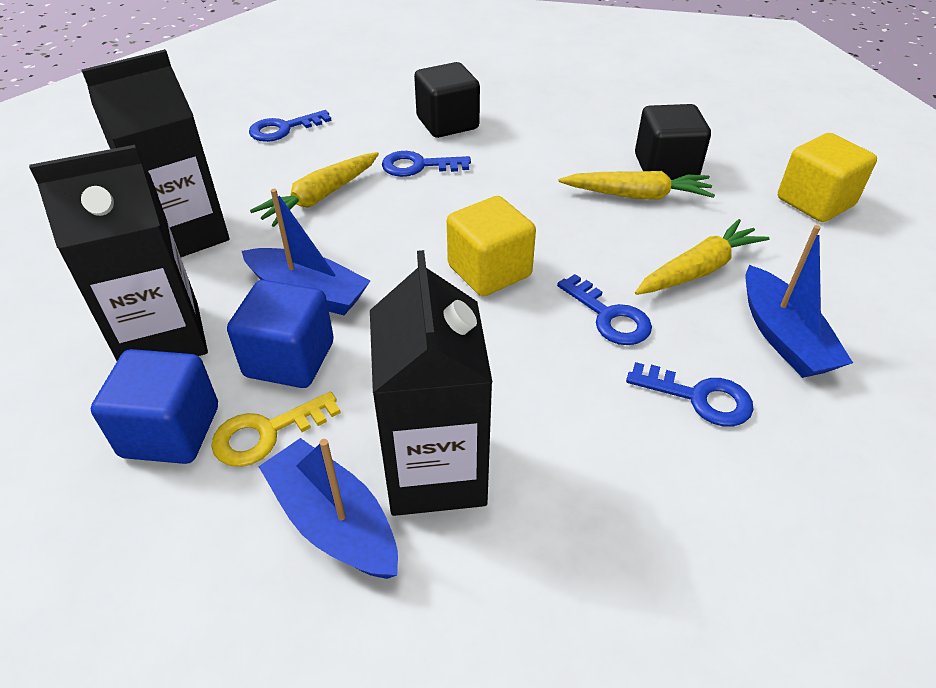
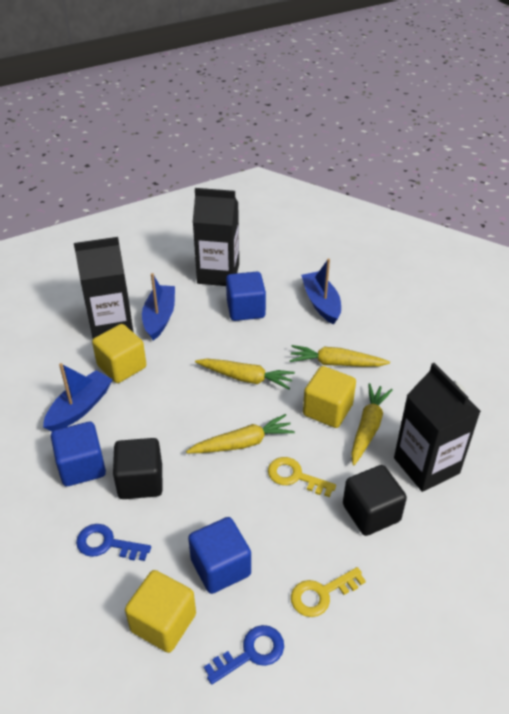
blue cube: [91,349,218,464] [227,280,334,388] = 2 -> [51,422,106,486] [188,517,251,594] [226,272,266,321] = 3
blue key: [249,110,332,142] [382,151,471,177] [557,274,652,345] [626,362,754,426] = 4 -> [76,524,151,561] [204,625,284,685] = 2
yellow carrot: [250,152,379,227] [559,171,715,200] [635,219,770,295] = 3 -> [186,414,295,453] [195,359,295,389] [290,345,390,367] [351,383,393,465] = 4
yellow cube: [447,196,536,296] [778,133,877,222] = 2 -> [92,324,146,383] [125,570,196,653] [303,366,356,428] = 3
yellow key: [211,392,341,467] = 1 -> [268,457,336,497] [291,567,366,617] = 2

